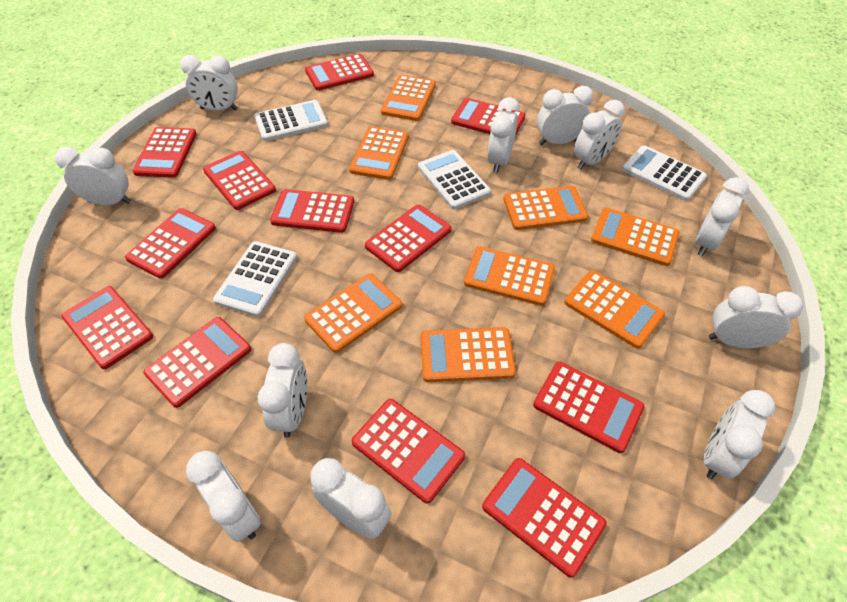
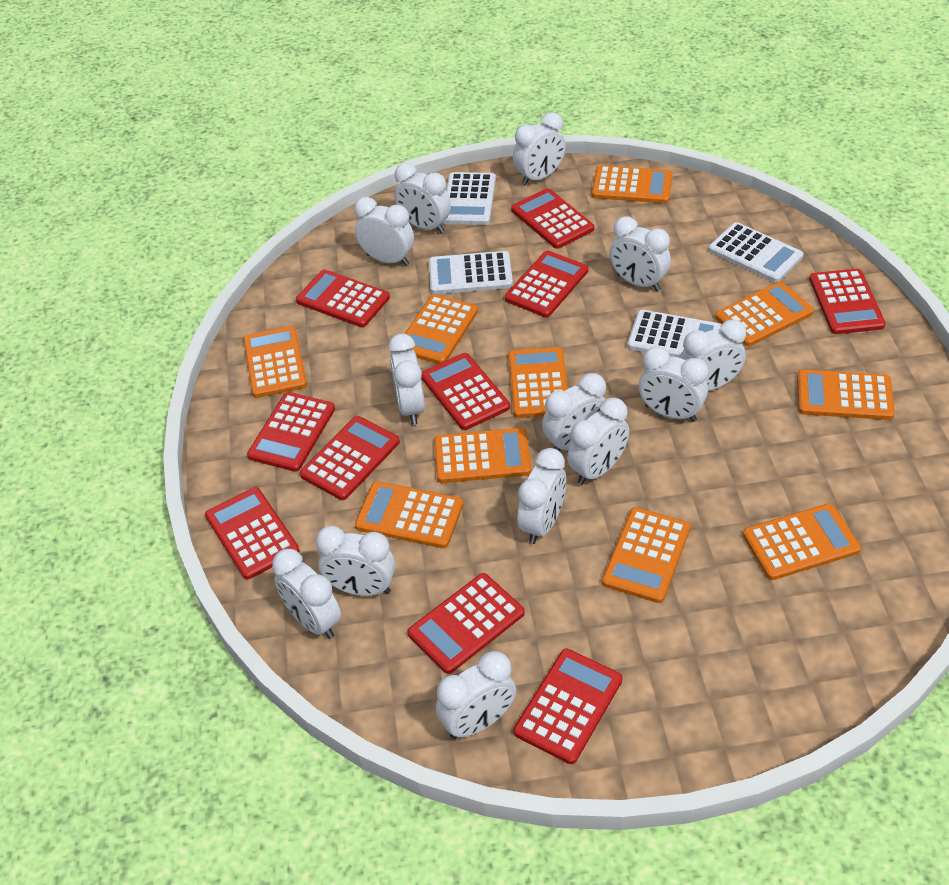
orange calculator: [304,273,402,353] [349,126,409,180] [381,75,436,121] [421,327,516,382] [464,246,555,306] [503,186,588,230] [564,270,665,349] [591,208,680,266] = 8 -> [243,326,307,398] [355,481,463,548] [405,294,478,364] [434,428,531,483] [508,347,568,418] [592,165,673,203] [602,507,690,603] [715,282,814,346] [743,503,861,580] [797,370,895,420] = 10
red calculator: [61,286,153,369] [125,208,216,279] [132,127,197,178] [143,317,251,408] [203,151,276,210] [270,189,354,233] [305,54,374,91] [352,399,465,504] [365,204,451,272] [451,98,526,136] [482,458,607,578] [533,362,645,453] = 12 -> [205,487,300,579] [247,392,335,472] [296,270,390,327] [300,416,400,500] [408,573,525,674] [421,353,510,430] [505,251,588,318] [511,188,594,249] [514,649,622,764] [810,268,886,334] = 10
white clock: [55,147,131,205] [180,55,238,111] [186,451,261,542] [257,343,307,438] [310,458,391,539] [487,97,520,173] [537,86,594,145] [574,100,625,170] [696,177,749,256] [704,390,776,479] [709,286,803,348] = 11 -> [272,549,341,639] [316,526,395,596] [354,197,414,266] [388,334,425,425] [395,163,451,234] [436,651,516,739] [513,112,566,186] [517,448,566,544] [542,373,606,451] [567,398,629,485] [610,216,671,291] [639,346,709,422] [679,319,746,391] = 13

